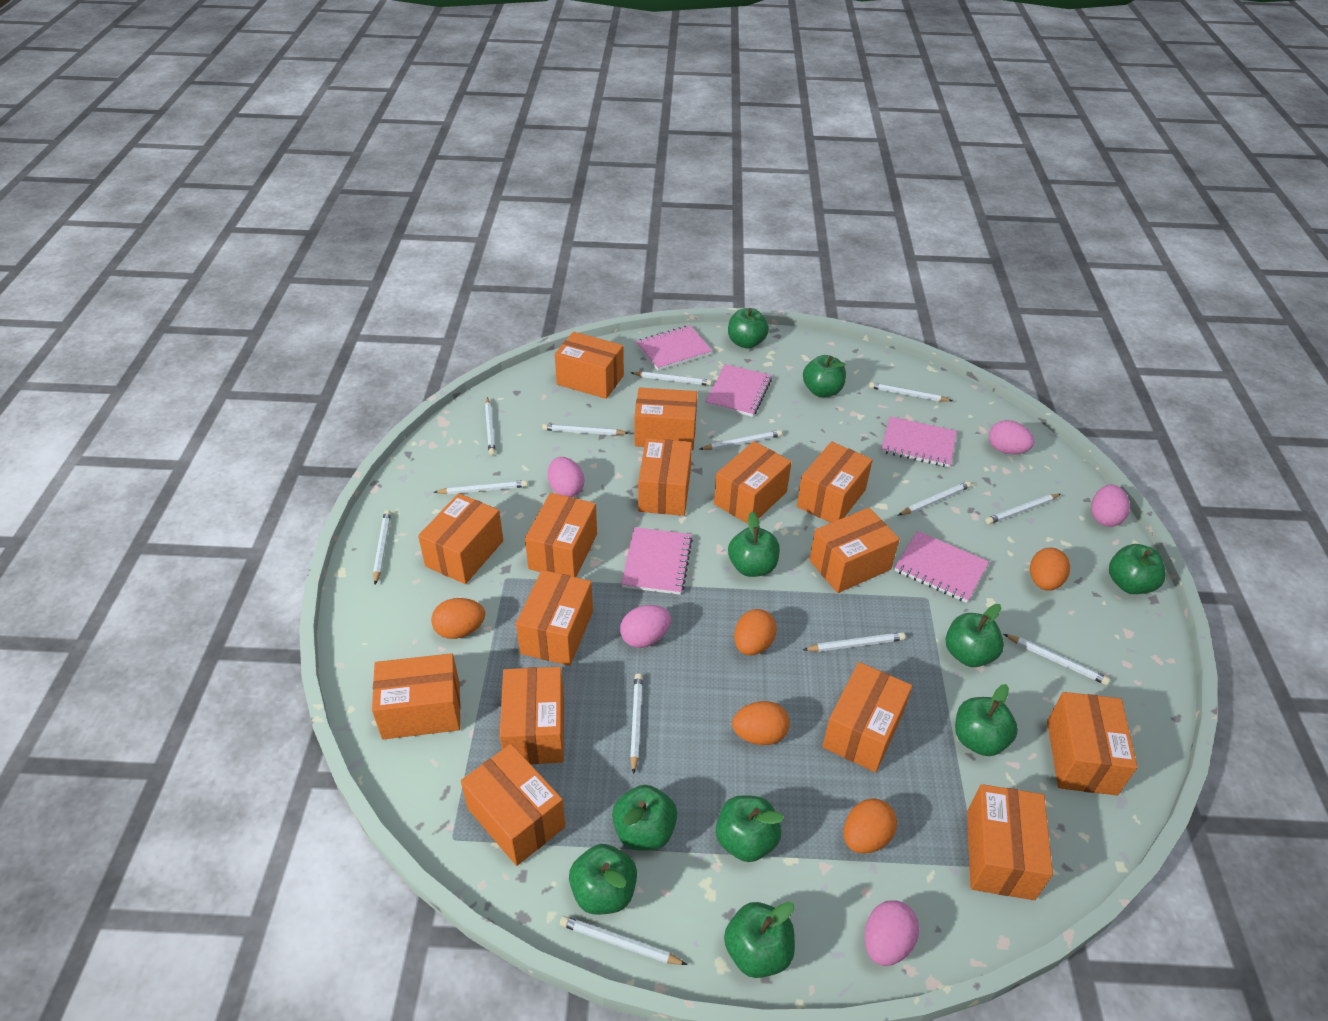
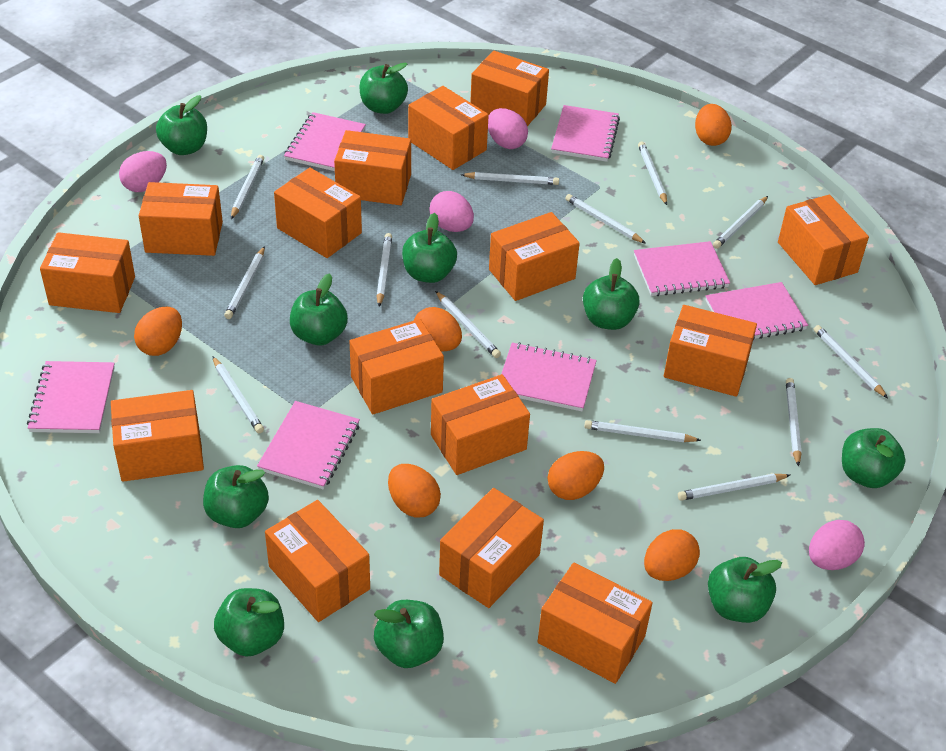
orange egg: [431,598,485,639] [732,701,790,745] [734,609,777,655] [844,798,897,854] [1030,548,1070,591] = 5 -> [134,307,182,356] [388,464,441,518] [414,307,462,352] [548,451,604,500] [644,529,700,581] [695,104,732,146] = 6
pink egg: [548,457,584,497] [620,605,671,648] [865,900,919,966] [989,420,1034,454] [1091,485,1130,527] = 5 -> [119,151,167,192] [429,191,474,232] [488,108,528,149] [809,520,865,570] = 4
pink notebook: [621,527,693,595] [636,325,713,370] [705,364,772,417] [881,416,957,467] [894,531,989,603] = 5 -> [27,361,115,433] [257,401,360,490] [284,112,366,171] [501,342,597,411] [551,105,620,162] [634,241,730,296] [706,282,808,340] = 7

